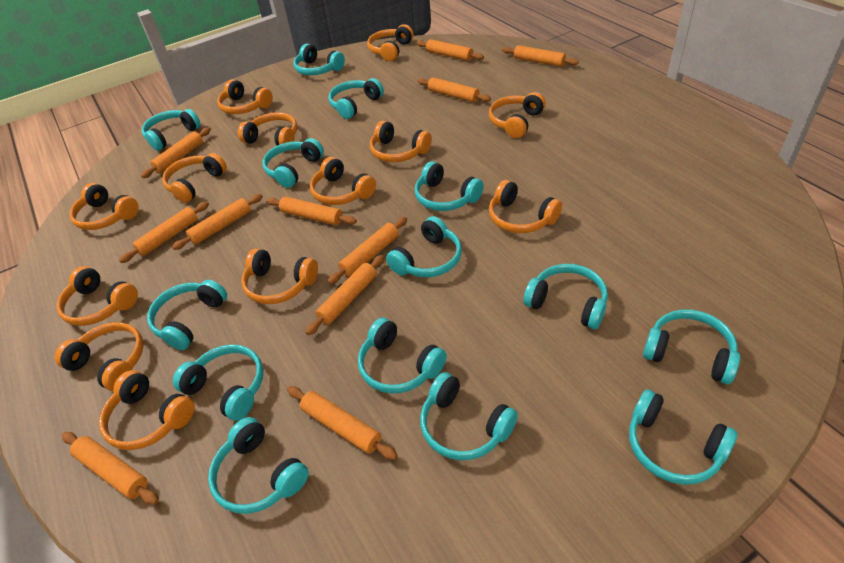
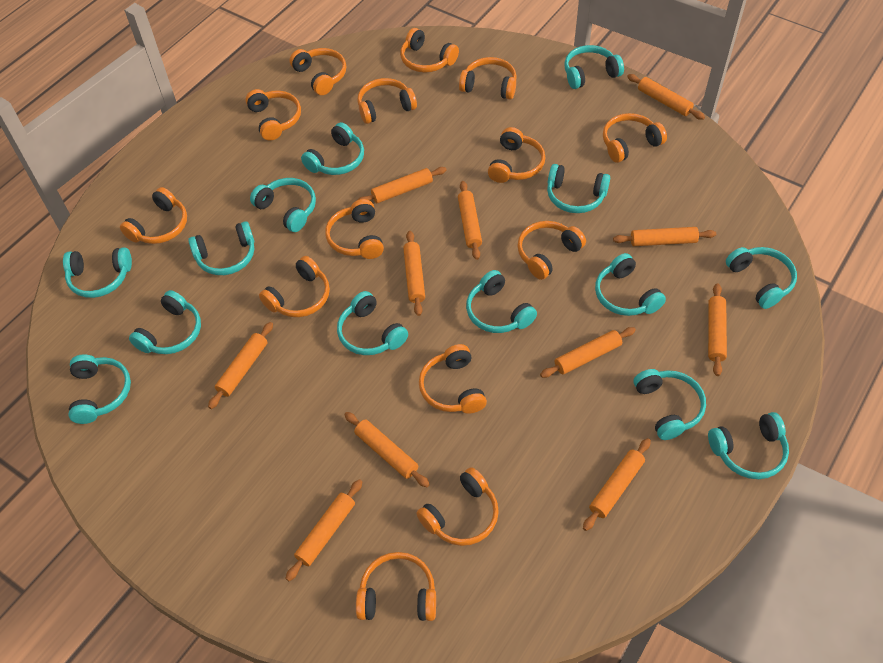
orange headphones: [55,322,144,391] [57,266,138,326] [69,183,139,230] [99,370,195,450] [162,153,227,203] [217,79,273,114] [238,112,297,146] [241,248,318,304] [310,157,376,205] [367,24,413,61] [370,121,432,162] [489,92,546,138] [489,180,562,233] = 13 -> [120,187,187,244] [245,89,301,141] [259,256,330,317] [290,48,346,95] [325,199,384,259] [356,552,436,621] [357,78,417,124] [400,28,459,73] [416,467,499,546] [419,344,487,414] [459,57,517,100] [488,127,545,183] [517,221,586,280] [603,113,667,163] = 14

